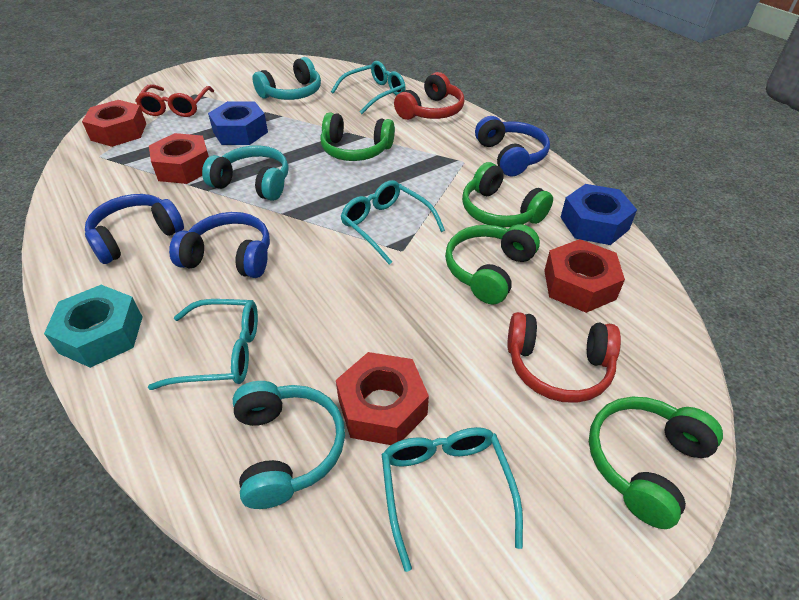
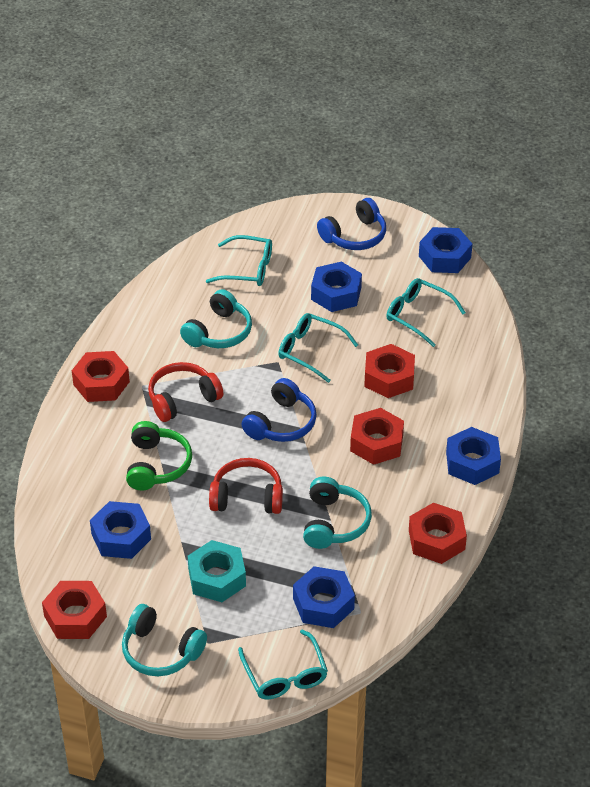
blue headphones: [85,194,184,264] [169,212,270,278] [475,116,550,176] = 3 -> [242,378,317,442] [317,198,386,250] = 2
blue nut: [208,101,268,145] [560,184,637,245] = 2 -> [90,501,151,559] [293,566,355,628] [311,262,362,312] [419,227,472,273] [446,427,501,485] = 5
green headphones: [320,112,395,161] [445,224,540,304] [462,162,553,228] [589,397,723,529] = 4 -> [126,421,192,491] = 1
red glasses: [135,84,214,117] = 1 -> none = 0
red nut: [82,100,146,147] [149,133,209,184] [336,352,429,445] [544,239,625,313] = 4 -> [42,581,107,639] [72,351,130,402] [350,408,404,465] [364,344,415,398] [409,503,467,564] = 5

